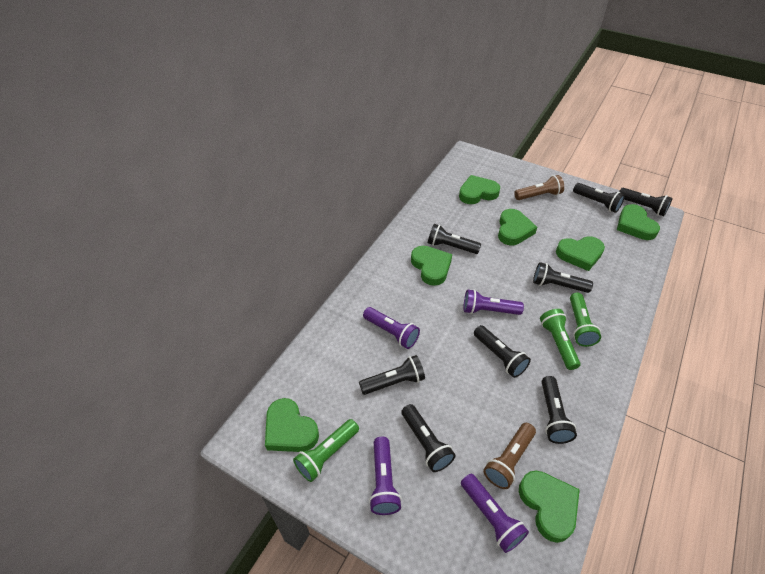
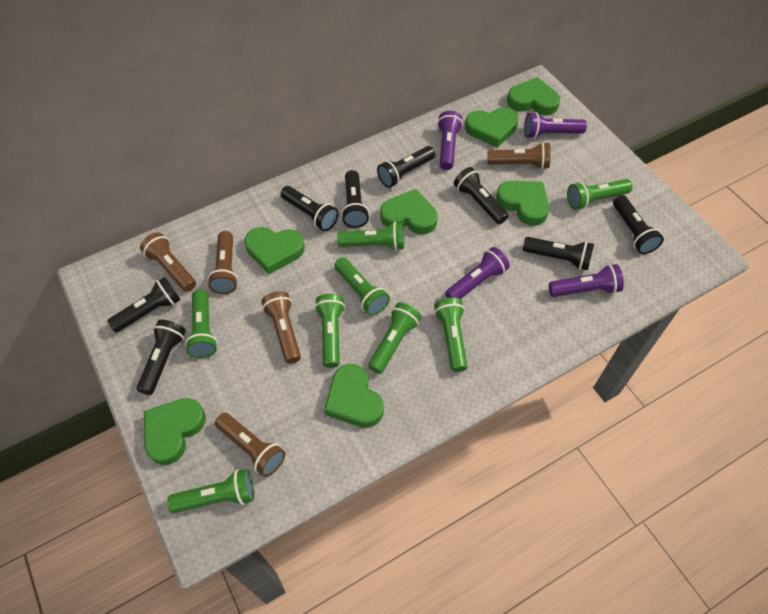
brown flashlight: [483,423,536,489] [514,175,564,200] = 2 -> [140,232,196,292] [207,231,238,294] [215,413,285,477] [261,291,301,364] [488,142,551,169] = 5
green flashlight: [293,419,359,482] [540,309,581,370] [570,293,601,347] = 3 -> [167,469,254,513] [185,290,218,358] [314,294,345,368] [334,257,390,316] [337,222,404,251] [368,303,421,374] [434,297,468,372] [567,179,633,210] = 8

